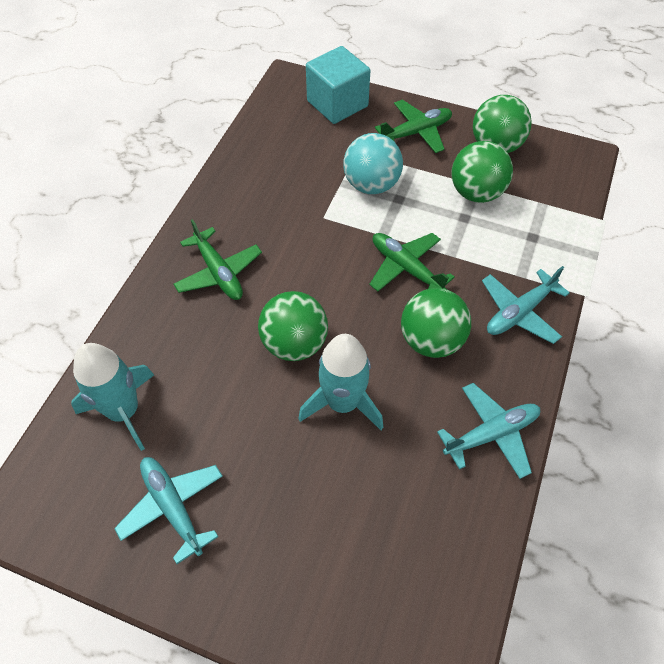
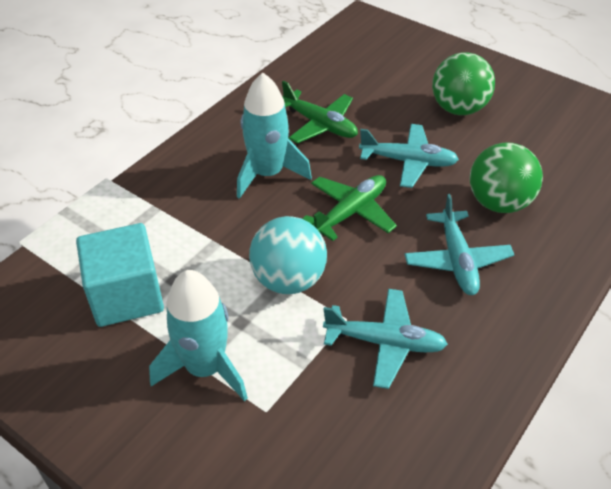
green ball: [258,291,328,361] [401,288,471,358] [451,141,513,203] [473,95,532,153] = 4 -> [432,52,495,115] [470,142,543,213] = 2
green plane: [173,219,262,300] [369,233,455,291] [375,100,452,153] = 3 -> [282,81,358,144] [302,175,397,241] = 2

